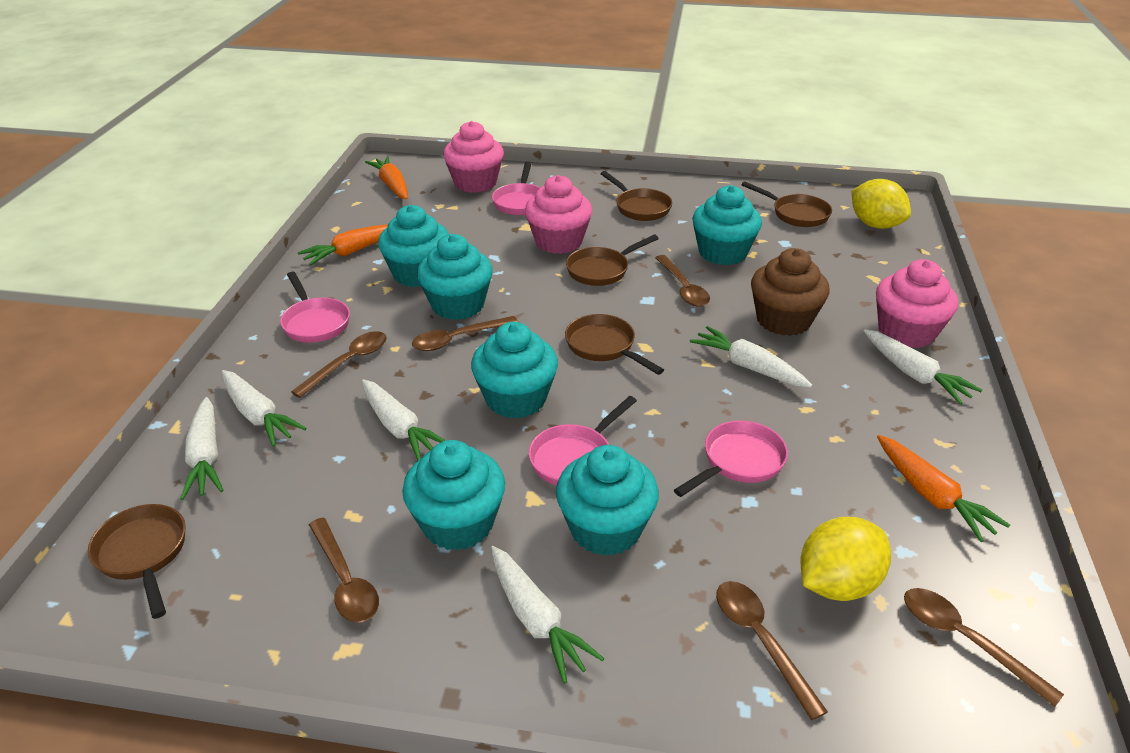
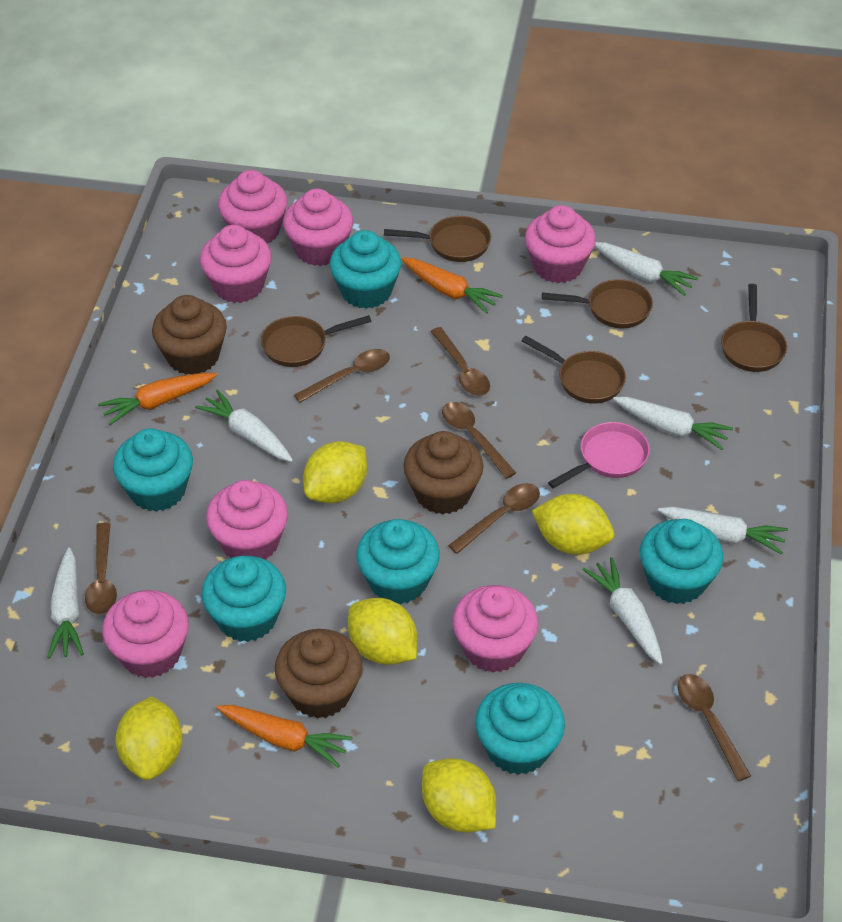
brown cupcake: [751,248,830,336] = 1 -> [152,295,227,375] [275,629,362,719] [404,431,483,514] = 3
pink cupcake: [443,121,504,193] [525,175,592,254] [876,259,958,348] = 3 -> [102,590,189,678] [200,225,272,303] [206,480,288,560] [218,170,288,244] [283,189,353,266] [452,585,538,673] [525,205,596,283] = 7
pink pan: [280,272,350,343] [492,161,541,215] [529,396,637,485] [674,420,788,497] = 4 -> [548,422,650,488] = 1
yellow lemon: [800,517,891,601] [851,179,911,229] = 2 -> [115,696,183,780] [303,441,367,503] [348,598,417,665] [422,758,496,833] [532,494,614,555] = 5

